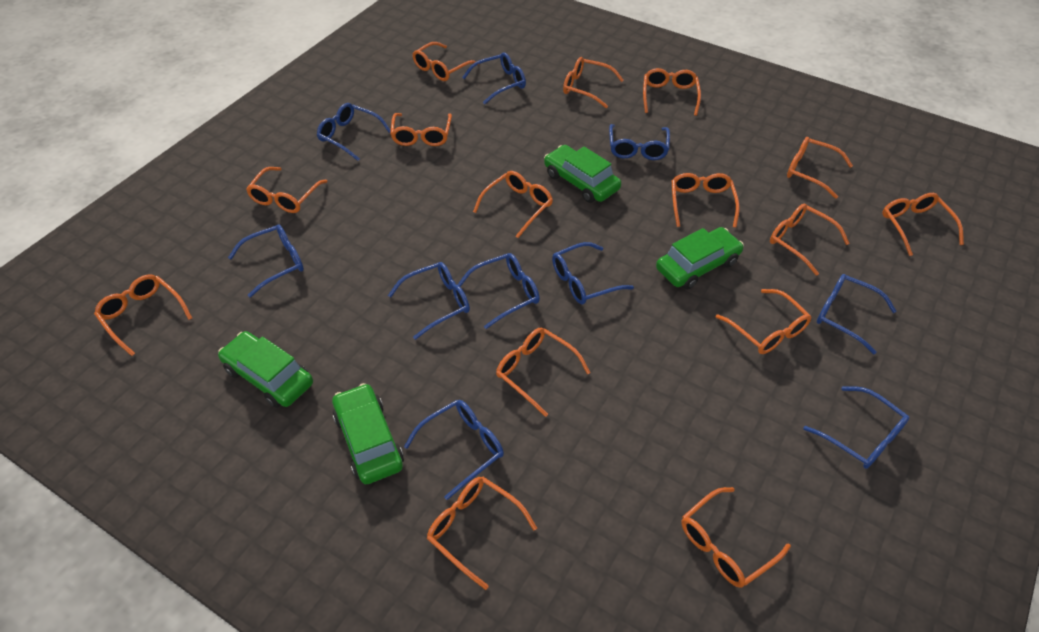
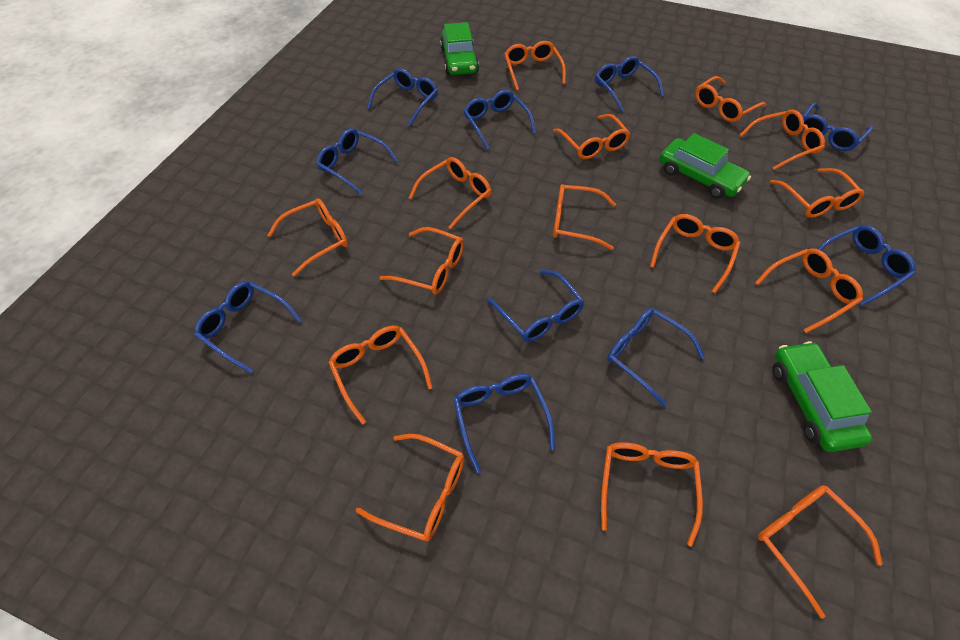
green car: [218,331,313,408] [332,383,404,484] [544,145,621,203] [656,227,744,289] = 4 -> [440,22,479,75] [660,133,751,199] [773,341,872,452] = 3

